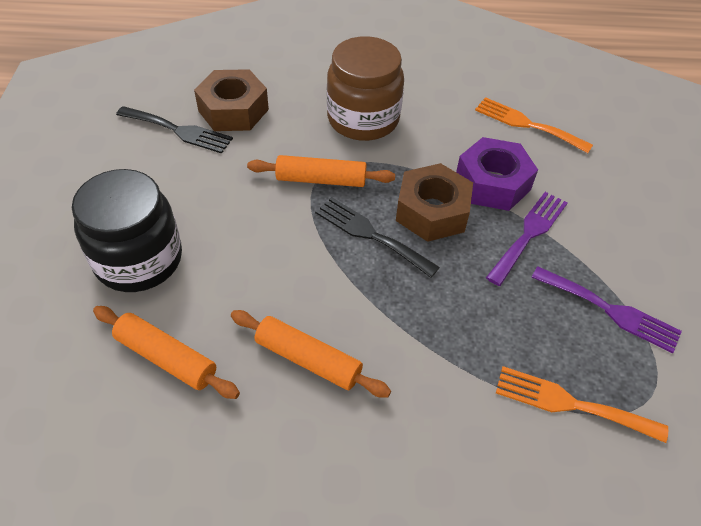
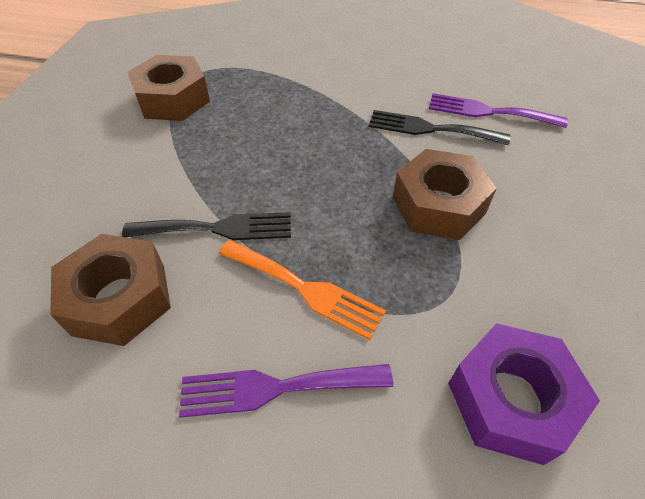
black jar: [72,169,182,292] = 1 -> none = 0
brown jar: [327,36,404,141] = 1 -> none = 0
brown nut: [194,69,269,131] [396,163,473,242] = 2 -> [51,234,171,346] [127,55,210,121] [393,149,497,240] = 3
orange fork: [475,97,593,153] [496,366,668,443] = 2 -> [218,240,386,340] = 1
orange rolling pin: [93,306,240,399] [231,310,391,398] [247,155,395,187] = 3 -> none = 0

